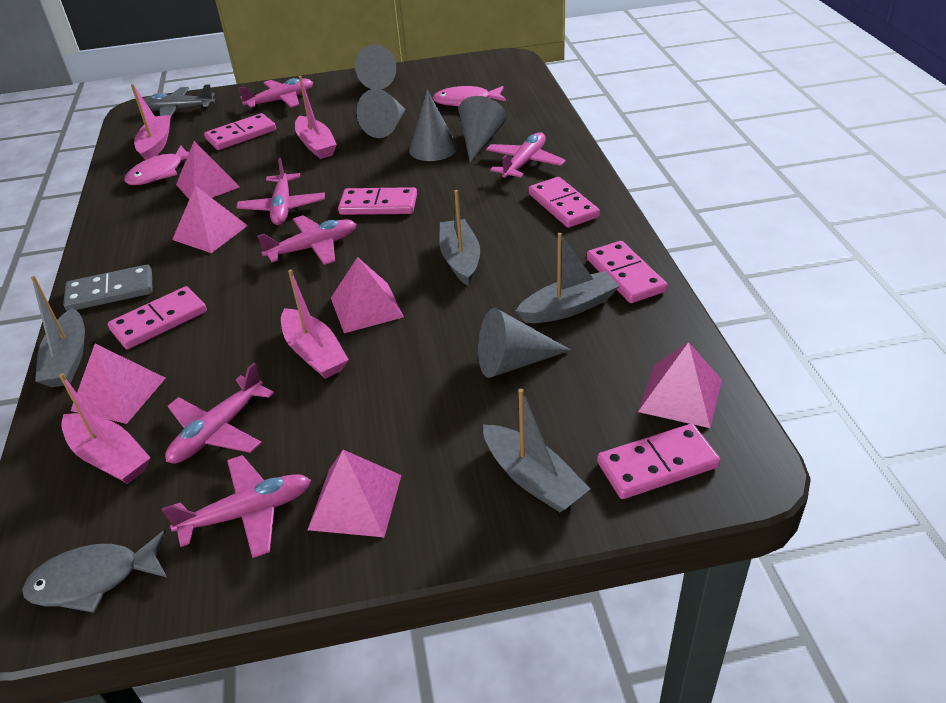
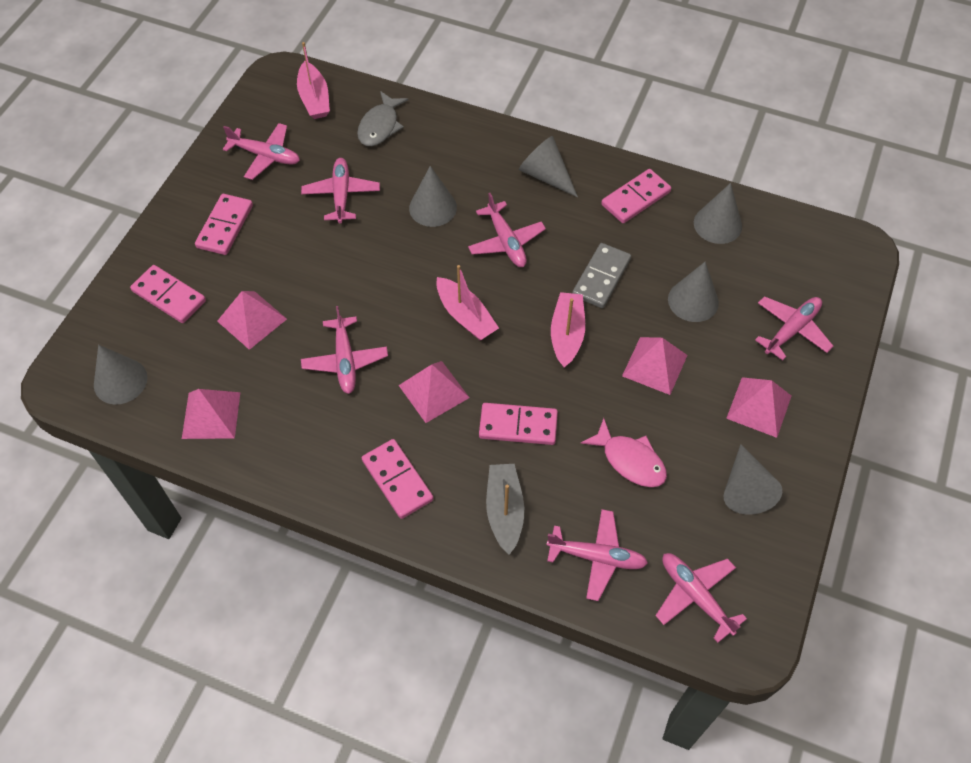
grey boat: [31,276,85,387] [439,190,480,286] [483,389,590,512] [516,233,619,323] = 4 -> [486,464,525,555] = 1
grey cone: [355,44,396,89] [356,89,406,138] [409,89,457,161] [459,96,506,162] [478,308,571,378] = 5 -> [94,345,147,405] [409,166,457,227] [519,136,578,197] [668,262,719,322] [694,183,742,244] [724,444,782,515] = 6
grey plane: [143,84,215,116] = 1 -> none = 0
pink boat: [59,373,151,484] [131,84,171,160] [281,269,349,379] [295,76,337,159] = 4 -> [297,42,330,119] [436,265,499,340] [551,292,585,367] = 3
pink domino: [108,286,207,349] [204,113,276,150] [338,187,417,215] [528,177,600,228] [587,241,667,303] [597,424,720,499] = 6 -> [130,265,206,323] [195,194,253,255] [362,439,434,519] [479,403,558,445] [601,169,671,223] = 5
pink fish: [124,146,189,185] [433,86,506,106] = 2 -> [581,418,667,487] = 1
pink plane: [162,455,311,558] [165,363,274,464] [236,158,325,225] [239,78,313,110] [257,215,356,265] [486,133,566,180] = 6 -> [223,123,300,180] [301,158,380,223] [301,306,388,394] [468,193,546,267] [546,509,648,601] [655,553,747,643] [755,296,833,360] = 7
pink pyramid: [71,344,166,424] [172,186,248,253] [176,141,240,199] [308,450,401,537] [331,257,404,333] [638,342,722,428] = 6 -> [182,389,240,439] [217,291,287,350] [399,361,470,423] [622,337,687,395] [726,377,791,438] = 5

